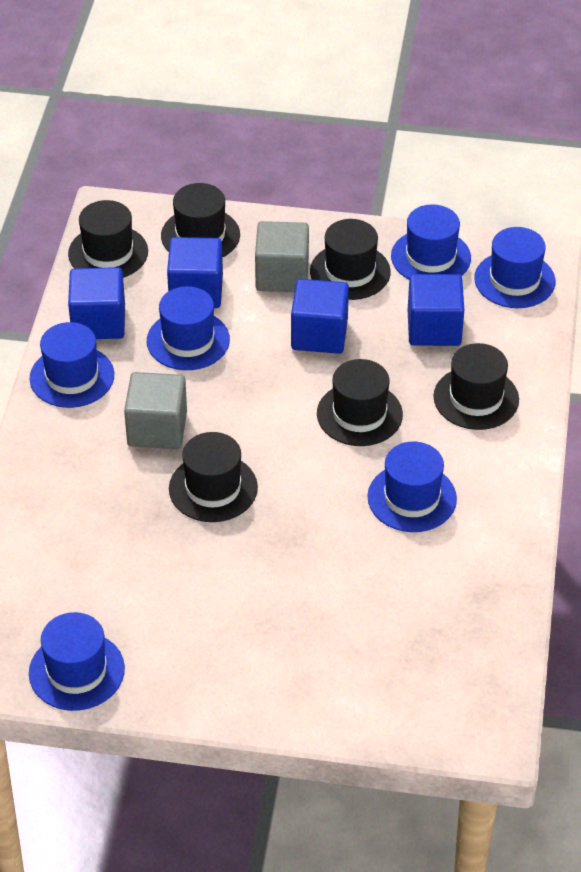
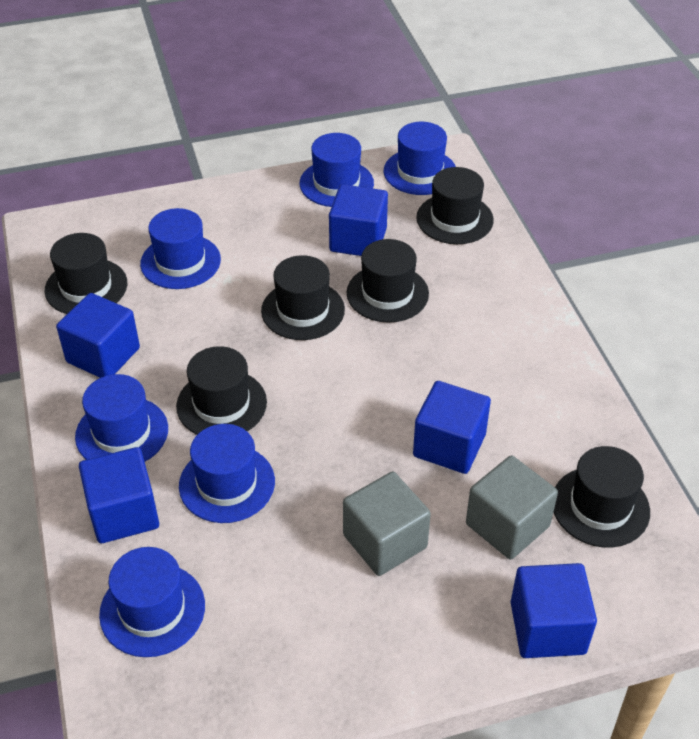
blue cube: [68,267,125,339] [167,237,223,308] [291,279,349,354] [408,274,464,346] = 4 -> [56,293,140,378] [79,447,159,543] [329,184,388,256] [413,381,491,474] [511,563,597,658] = 5

